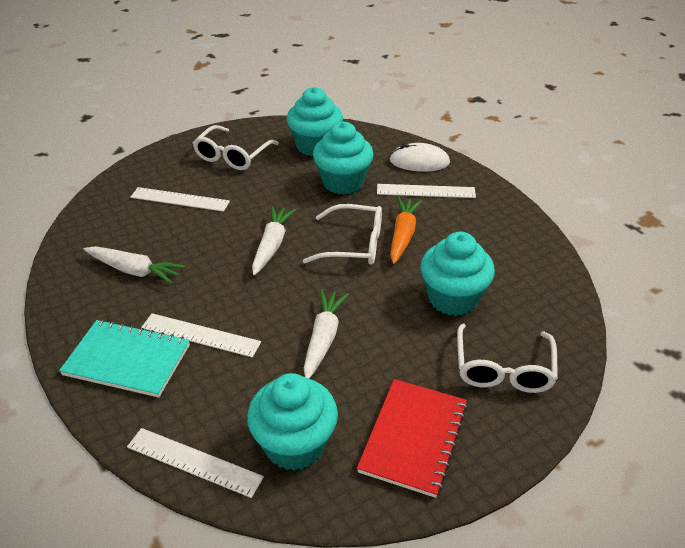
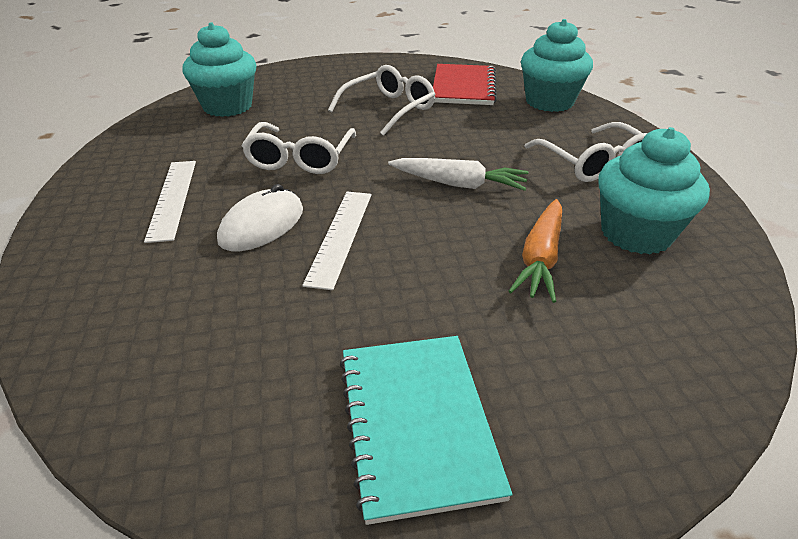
turquoise cupcake: [247,373,338,471] [286,87,343,156] [313,122,374,195] [420,232,495,316] = 4 -> [183,23,256,117] [521,19,593,112] [598,127,710,254] = 3
white carrot: [84,246,185,284] [252,206,296,275] [304,289,349,379] = 3 -> [388,158,528,191] = 1
white ruler: [127,428,264,498] [130,187,230,212] [141,313,261,357] [377,184,476,198] = 4 -> [144,161,196,243] [303,192,371,290] = 2

